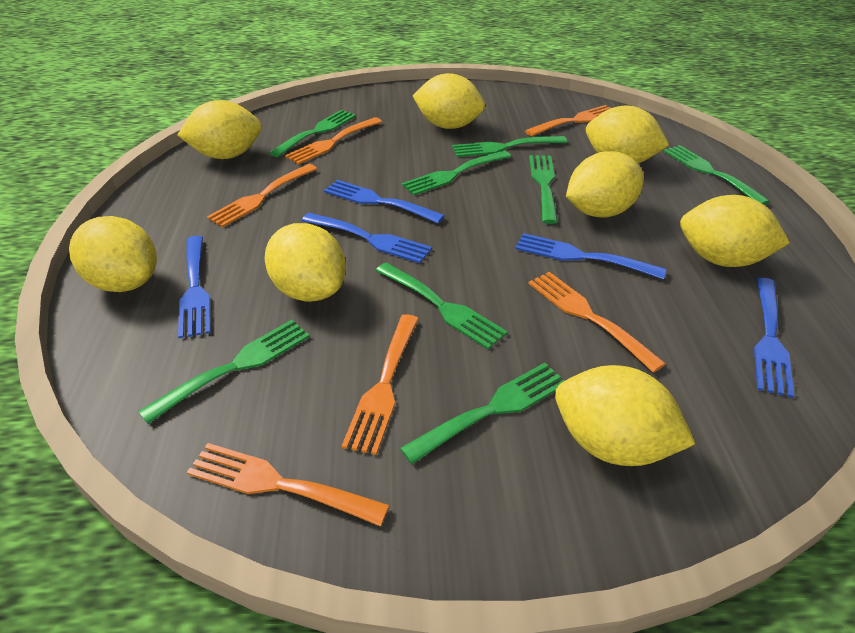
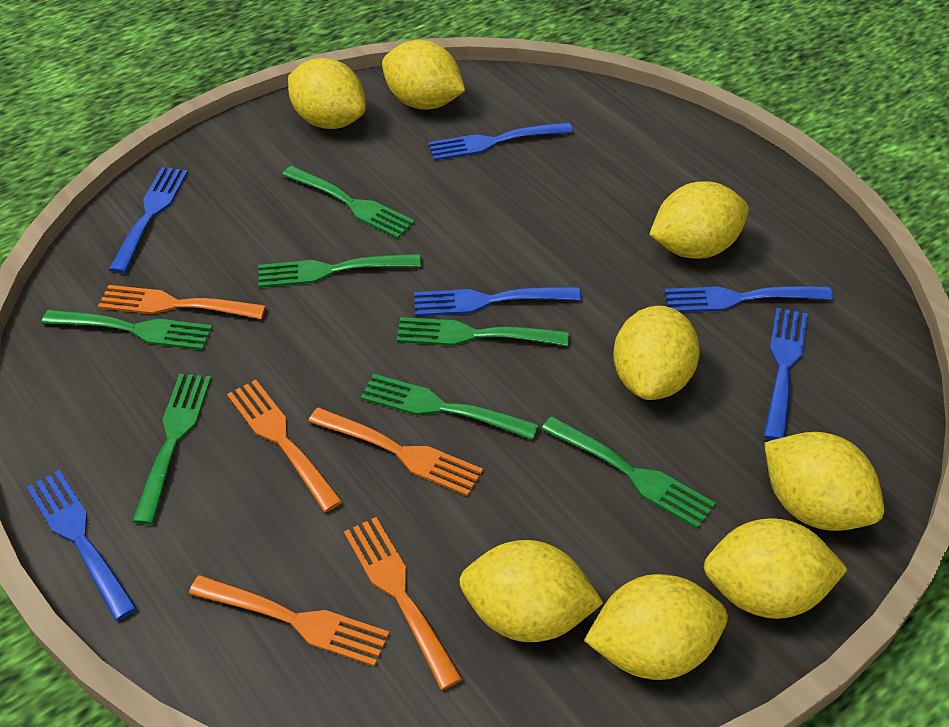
blue fork: [178,236,211,339] [302,213,432,263] [324,180,445,223] [516,233,666,279] [754,278,795,398] = 5 -> [27,470,137,621] [109,167,188,273] [414,287,581,316] [428,122,573,161] [664,286,833,312] [764,308,808,440] = 6
green fork: [138,320,310,424] [269,110,356,157] [376,262,508,349] [400,363,565,464] [402,151,511,195] [452,136,567,157] [529,155,558,224] [663,145,770,205] = 8 -> [42,310,213,350] [132,374,211,525] [258,254,421,288] [282,166,415,239] [361,374,539,440] [397,317,569,346] [541,416,716,529] = 7
orange fork: [187,443,390,526] [207,164,317,227] [285,117,382,165] [342,314,419,455] [525,105,611,136] [528,272,666,373] = 6 -> [98,285,266,319] [189,575,390,667] [227,380,343,512] [308,407,483,496] [344,517,463,690] = 5

